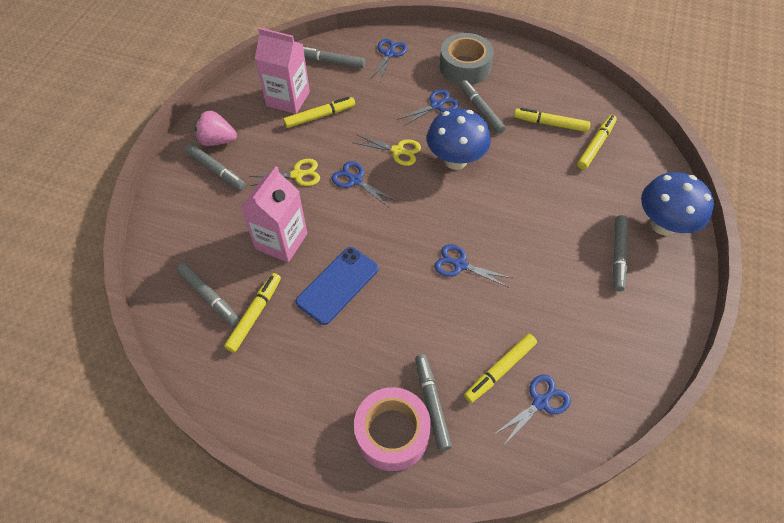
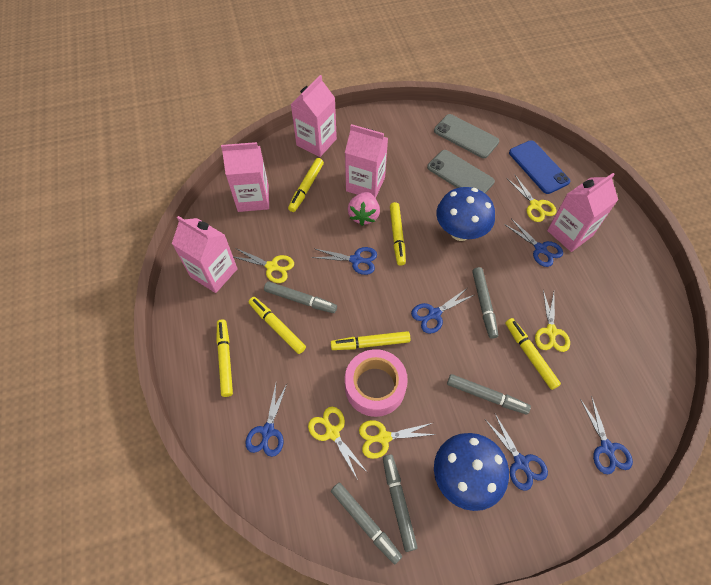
blue scissors: [331,161,396,207] [371,39,407,81] [397,89,459,126] [434,244,511,288] [494,375,571,445] = 5 -> [245,384,287,457] [312,247,377,275] [411,288,474,334] [486,414,548,491] [504,219,563,267] [580,396,633,474] = 6
grey marker: [176,263,239,326] [186,144,246,190] [303,47,365,68] [415,354,452,451] [460,80,506,134] [613,215,628,291] = 6 -> [264,281,337,313] [331,483,402,564] [383,454,418,552] [447,374,531,414] [472,267,498,339] = 5
grey phone: none = 0 -> [427,150,495,193] [434,114,499,158] = 2
grey tape: [440,33,494,85] = 1 -> none = 0
pink carton: [241,167,307,263] [255,27,310,114] = 2 -> [172,216,238,293] [221,142,269,212] [291,75,337,157] [345,124,388,198] [547,173,618,252] = 5
yellow marker: [224,273,281,352] [283,97,355,128] [464,334,537,403] [514,108,591,132] [577,115,617,170] = 5 -> [217,319,233,397] [249,297,306,354] [288,158,324,212] [331,331,410,350] [390,202,406,266] [505,318,561,390] = 6
yellow scissors: [249,159,320,186] [354,134,421,166] = 2 -> [233,248,294,283] [308,407,368,480] [359,420,437,459] [507,174,556,222] [535,290,570,352] = 5

